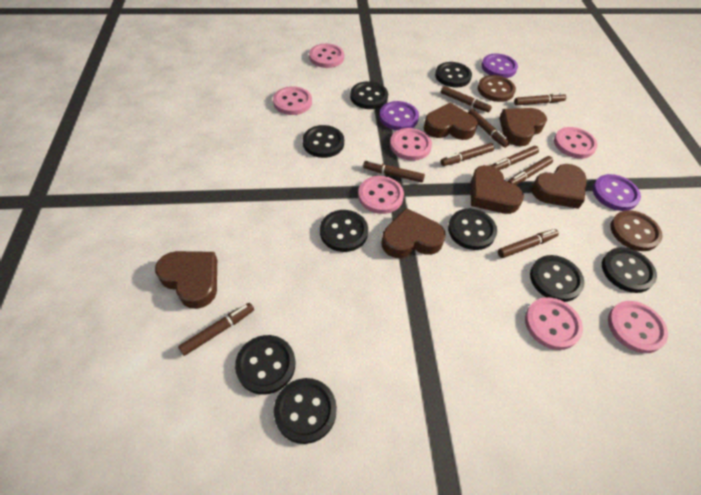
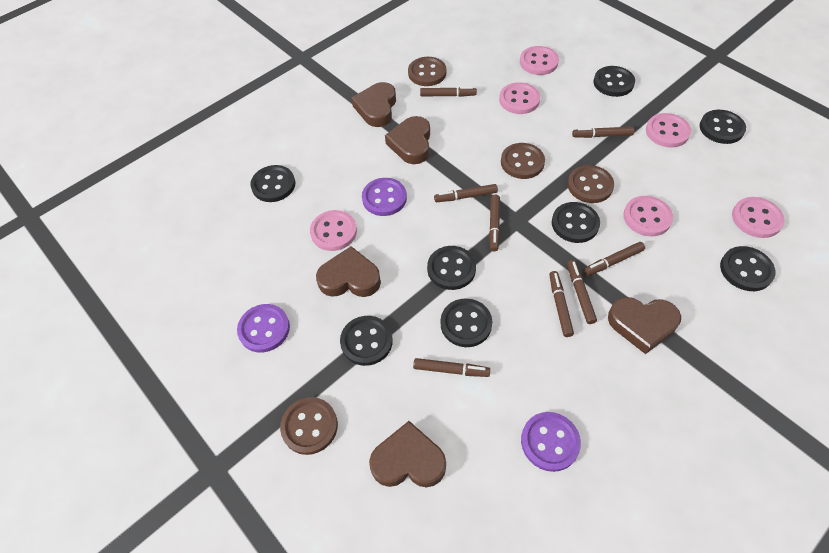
black button: [235,335,295,395] [274,378,337,444] [303,125,344,158] [320,210,368,252] [350,81,388,109] [435,62,472,87] [448,209,497,250] [530,255,584,302] [602,247,657,293] = 9 -> [250,165,295,202] [340,316,393,366] [427,246,476,290] [440,298,492,347] [552,202,600,243] [594,66,635,97] [700,110,746,144] [720,246,776,291] = 8
brown button: [478,75,516,102] [610,210,663,251] = 2 -> [280,397,338,455] [408,57,447,86] [501,143,545,179] [568,165,614,203] = 4
brown heart: [155,251,217,309] [382,208,446,258] [424,103,478,140] [470,165,524,214] [499,108,547,146] [531,164,586,209] = 6 -> [316,246,381,297] [352,82,396,127] [369,421,446,487] [385,116,430,164] [608,297,681,354] = 5
brown marker: [178,303,254,356] [363,160,425,183] [440,143,494,166] [441,86,492,112] [468,109,509,148] [491,146,539,170] [498,229,559,258] [507,156,553,185] [514,93,566,105] = 9 -> [413,358,490,377] [420,87,477,97] [434,184,498,202] [489,195,500,251] [549,271,574,337] [567,260,597,324] [572,127,634,138] [583,242,645,276] = 8
pink button: [273,86,312,115] [309,43,344,68] [358,176,404,214] [390,128,432,161] [525,297,583,350] [554,127,597,159] [608,301,668,353] = 7 -> [310,210,357,251] [499,82,540,114] [520,46,559,75] [623,196,673,236] [646,113,691,147] [732,197,785,238] = 6

